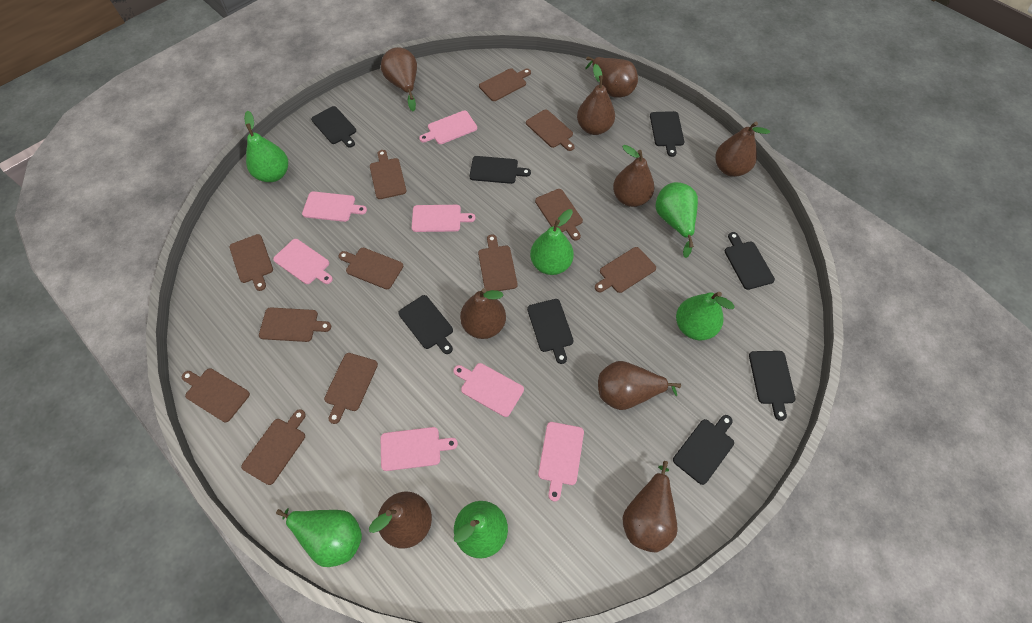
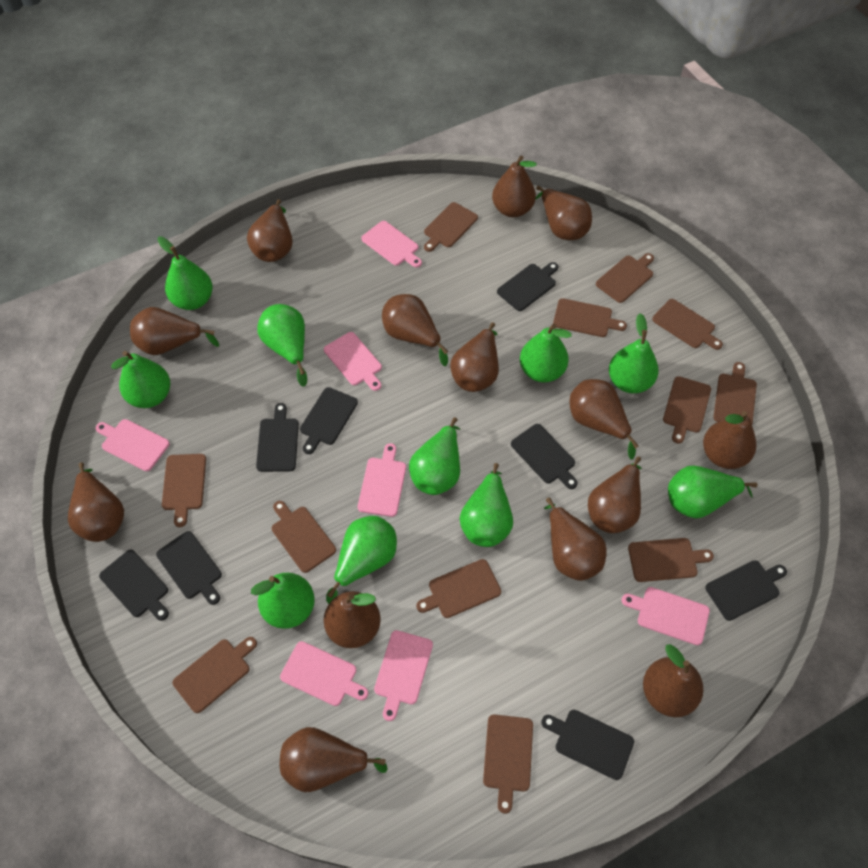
brown pear: [369,492,432,548] [381,47,417,111] [460,288,506,339] [577,64,615,135] [585,57,638,98] [598,361,681,410] [613,145,655,207] [623,461,678,552] [715,122,770,177] = 9 -> [68,462,124,542] [130,307,219,355] [247,199,292,262] [280,727,388,792] [324,591,381,648] [382,294,448,366] [451,322,499,392] [492,155,537,217] [536,186,592,240] [544,498,607,581] [569,379,639,460] [588,456,642,533] [643,644,703,717] [703,411,756,469] = 14
green pear: [244,111,288,182] [276,508,362,567] [454,501,508,558] [530,209,574,275] [656,182,698,258] [676,292,735,340] = 6 -> [111,351,170,408] [158,236,213,310] [251,573,315,629] [257,304,307,387] [326,516,397,604] [409,417,460,495] [459,463,513,547] [520,324,572,382] [609,313,659,393] [668,466,757,519] = 10

